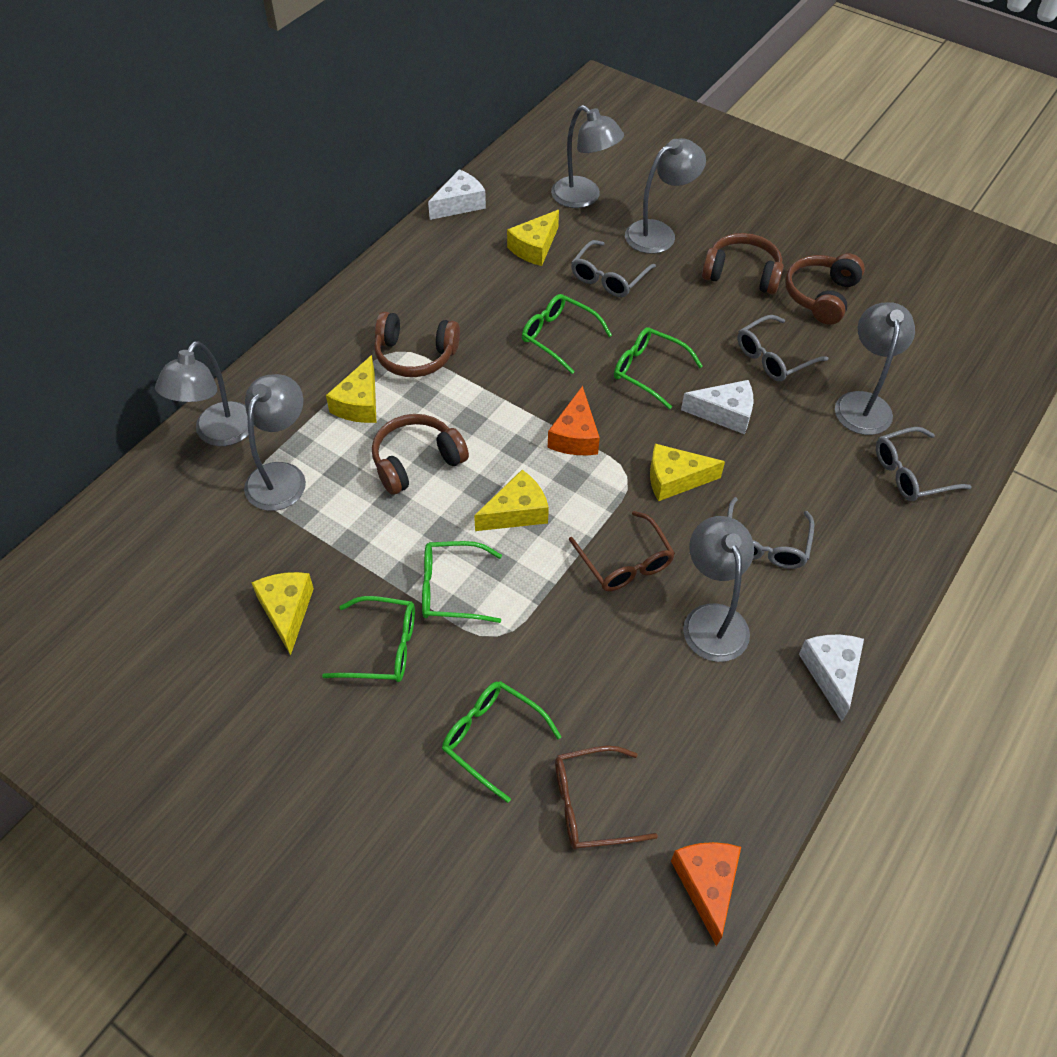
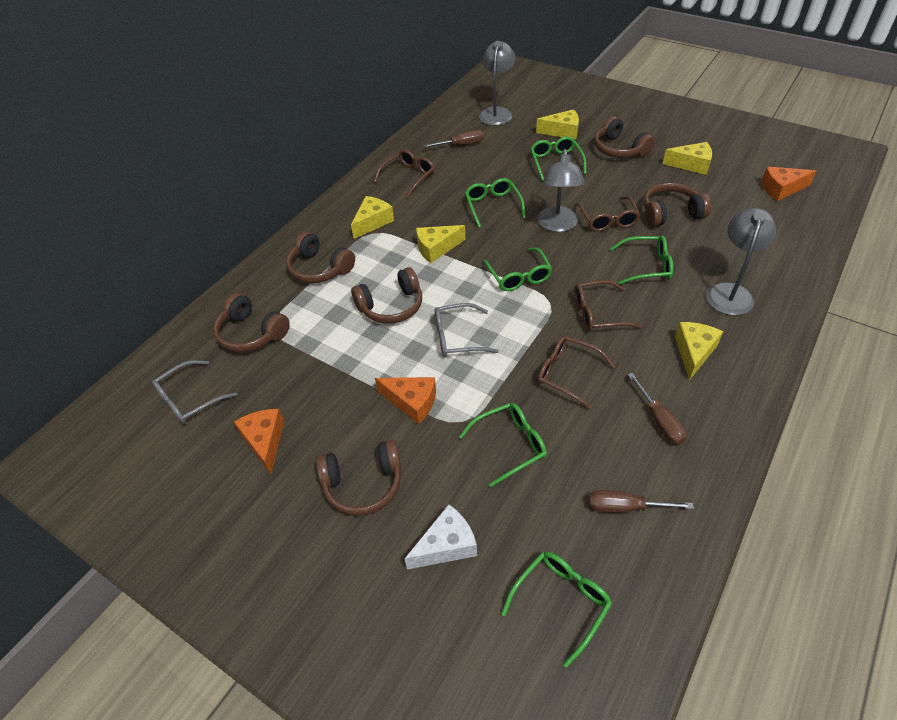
brown glasses: [555,746,658,850] [569,511,675,591] = 2 -> [374,149,435,198] [538,336,615,410] [574,280,642,332] [576,196,640,232] = 4
brown headphones: [372,414,469,495] [374,312,460,377] [702,233,784,295] [785,253,865,325] = 4 -> [213,293,290,352] [286,231,355,283] [316,439,401,516] [351,267,422,324] [594,116,655,158] [644,183,711,227] = 6
brown screwdriver: none = 0 -> [424,130,483,148] [589,490,694,513] [628,373,687,445] = 3
green glasses: [322,596,415,682] [422,541,502,623] [442,681,561,803] [522,294,612,374] [614,327,703,409] = 5 -> [459,403,547,487] [465,178,526,228] [483,248,552,291] [501,552,612,667] [530,136,586,181] [610,236,673,285] = 6
grey glasses: [571,240,656,297] [727,497,814,569] [737,315,828,381] [876,427,972,501] = 4 -> [152,360,237,424] [435,303,499,357] = 2
grey lamp: [155,341,249,446] [244,374,306,511] [551,105,624,208] [625,138,706,254] [683,516,754,662] [835,302,915,435] = 6 -> [479,41,515,125] [537,149,585,232] [706,208,776,315] = 3
orange cheese: [548,386,600,455] [671,842,741,946] = 2 -> [234,409,284,474] [375,377,436,424] [761,167,816,201] = 3
white cheese: [428,169,486,220] [681,380,753,434] [799,635,864,722] = 3 -> [405,504,477,570] = 1

